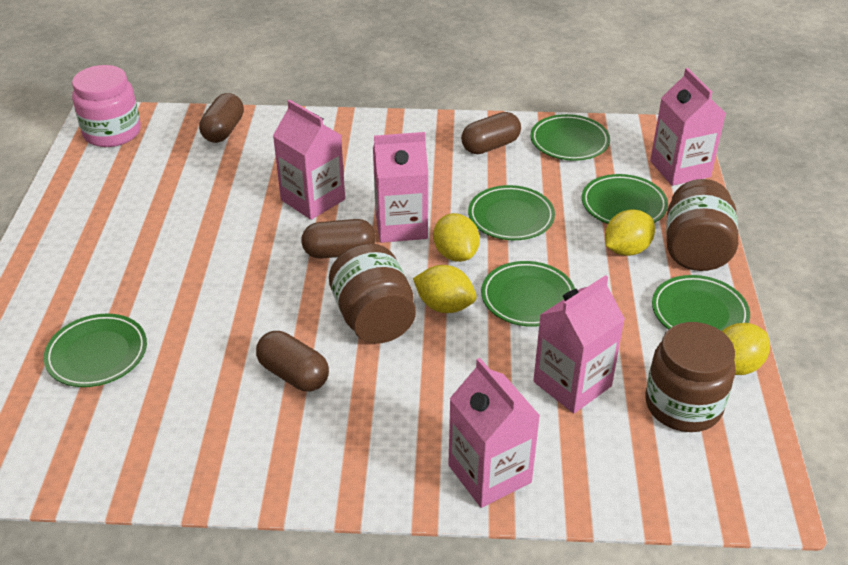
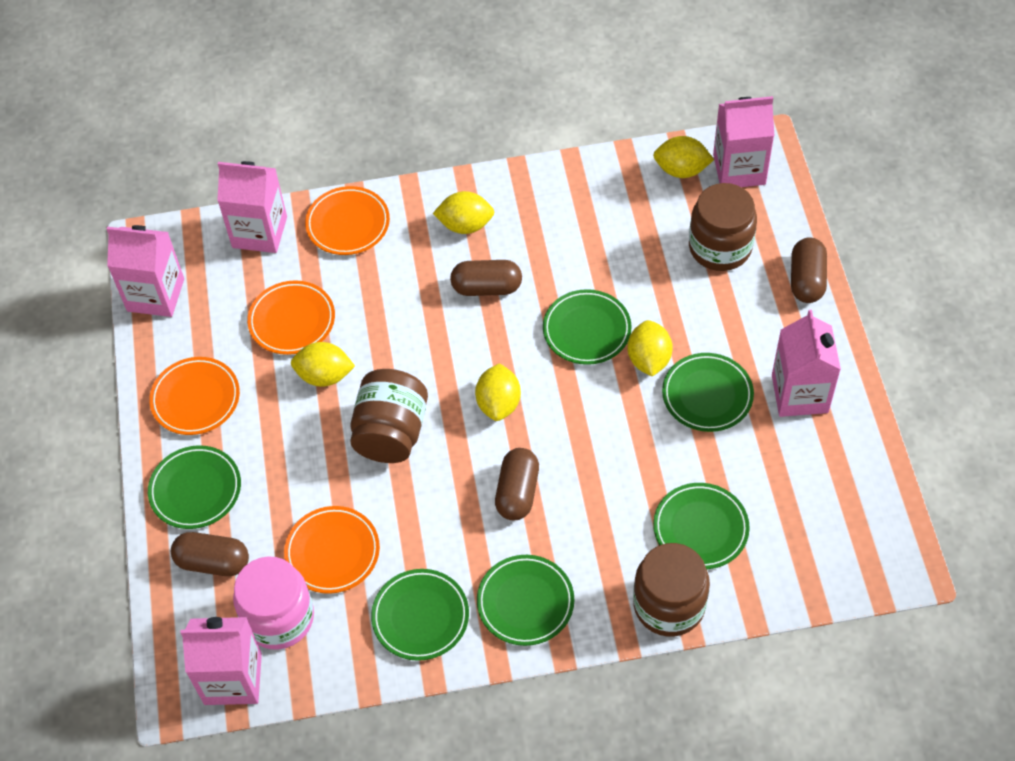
orange plate: none = 0 -> [149,357,240,435] [247,280,335,355] [284,506,380,594] [305,186,390,255] = 4
yellow lemon: [413,265,477,313] [433,213,480,262] [605,209,655,256] [722,323,770,375] = 4 -> [291,342,355,387] [433,191,494,234] [475,363,521,421] [628,320,673,377] [653,136,714,178] = 5

